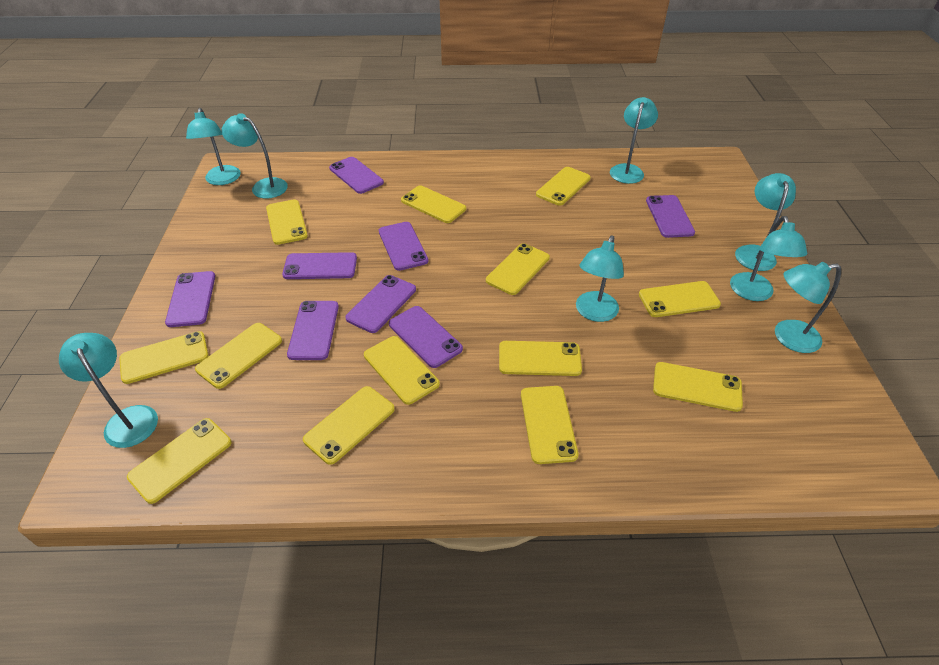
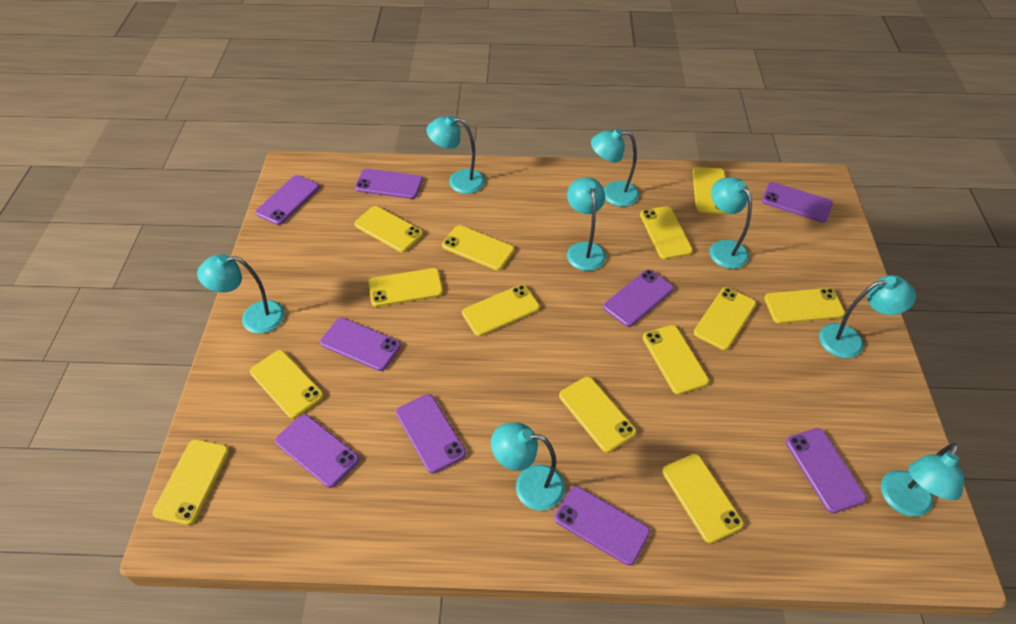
purple phone: [165,271,215,327] [282,252,357,279] [287,301,339,360] [329,157,384,194] [345,275,416,333] [379,222,428,271] [389,306,463,368] [646,195,695,238] = 8 -> [256,175,319,225] [275,414,359,488] [320,318,401,371] [355,169,423,199] [396,394,466,474] [554,486,650,566] [603,270,674,327] [762,182,833,222] [786,428,867,513] = 9

